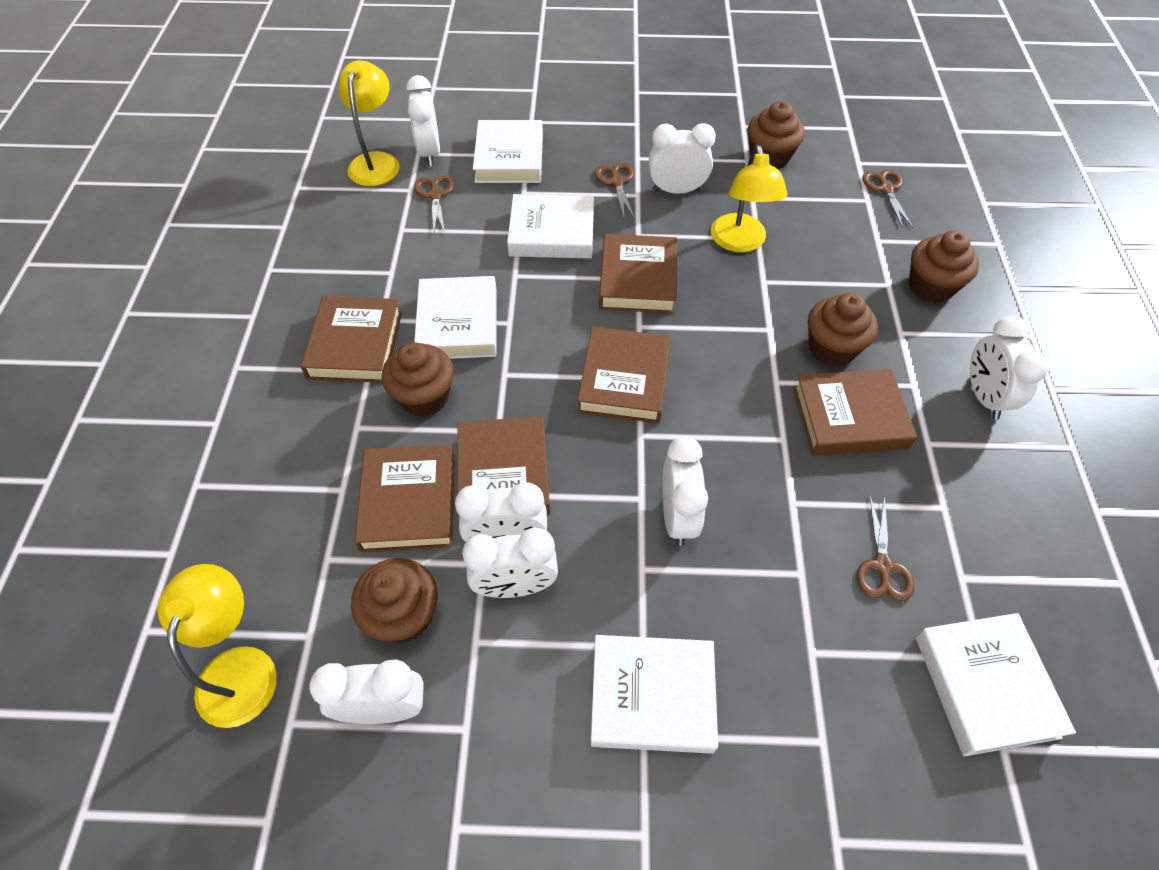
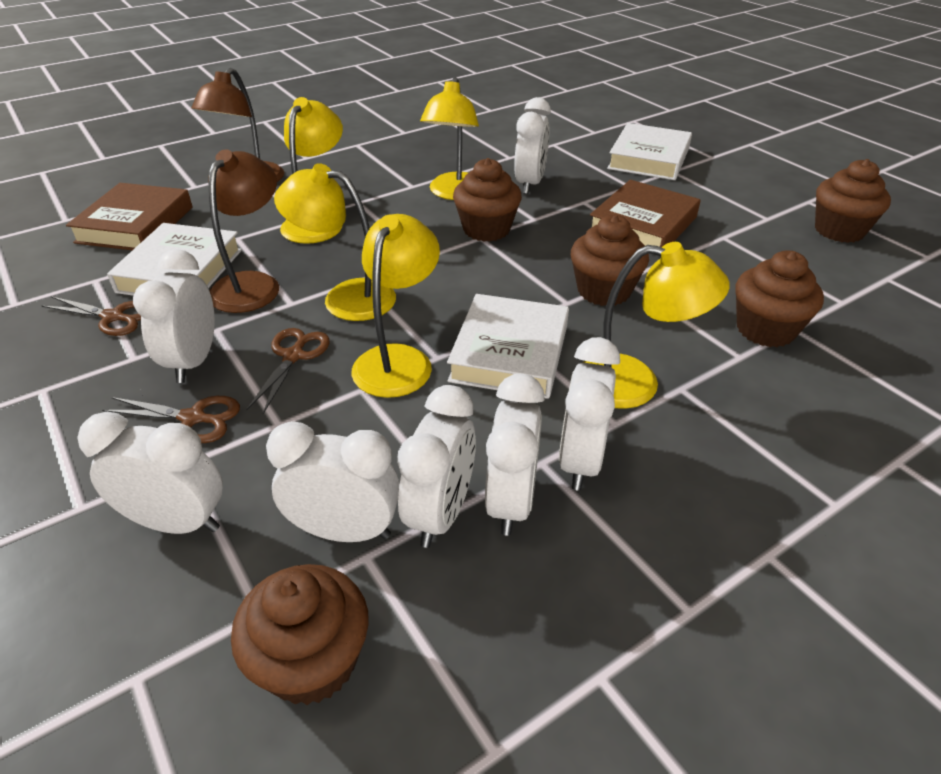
brown book: [301,296,402,383] [354,444,455,552] [457,416,550,515] [578,327,671,423] [599,234,677,313] [793,369,917,456] = 6 -> [66,183,192,250] [590,180,701,247] = 2
brown lamp: none = 0 -> [192,68,284,182] [208,149,279,313] = 2
brown scissors: [414,175,454,234] [595,163,635,219] [857,494,914,601] [862,169,913,228] = 4 -> [42,296,141,336] [102,396,240,443] [246,328,330,414] = 3
white book: [414,276,497,359] [473,120,543,183] [507,194,594,258] [591,635,718,754] [916,613,1076,756] = 5 -> [107,223,242,296] [447,294,569,399] [607,123,692,180] = 3
yellow lamp: [158,564,277,728] [339,60,400,186] [711,145,788,253] = 3 -> [274,163,396,321] [280,97,343,244] [351,214,440,398] [420,77,479,200] [582,242,730,409] = 5

